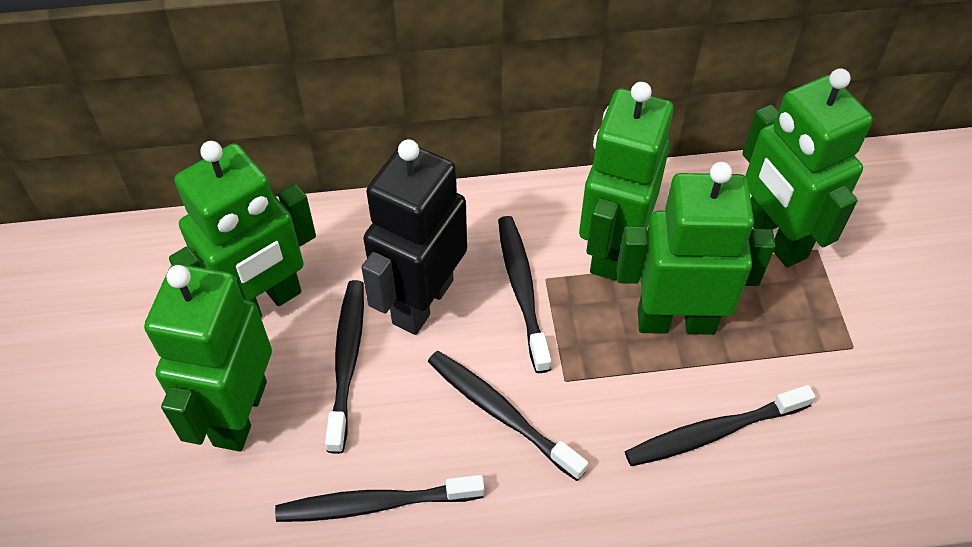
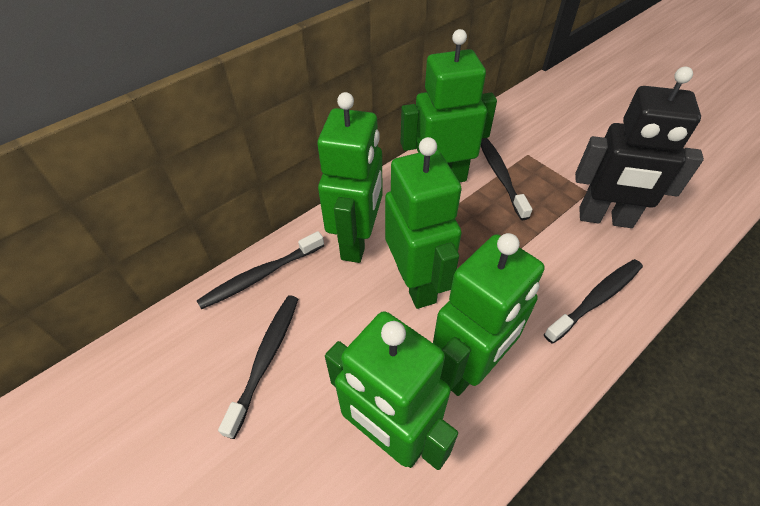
black toothbrush: [275,475,484,522] [325,280,364,454] [428,351,588,481] [498,216,551,373] [625,385,815,466] = 5 -> [196,231,324,309] [218,295,298,439] [481,138,532,220] [544,259,643,343] = 4

